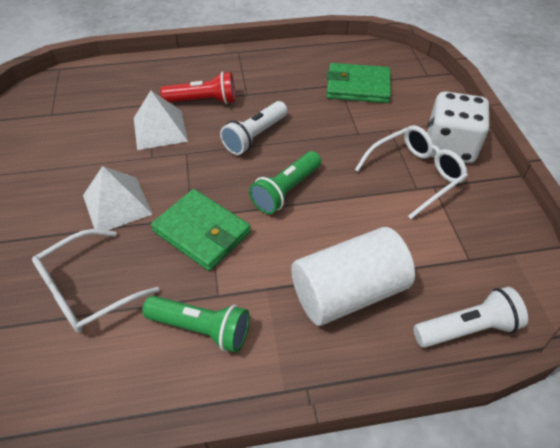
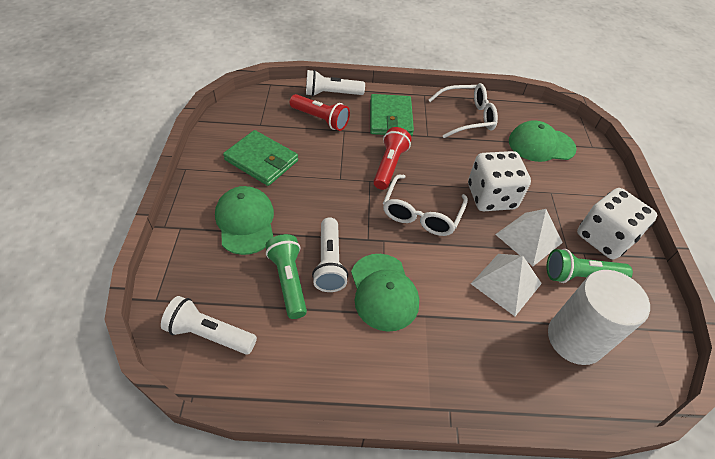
green cap: none = 0 -> [215,186,274,255] [351,254,419,332] [509,120,577,162] = 3
red flashlight: [160,72,235,104] = 1 -> [290,94,350,131] [373,127,412,190] = 2
white dice: [427,91,490,163] = 1 -> [468,151,531,211] [577,188,657,259] = 2
white flashlight: [220,101,288,155] [413,287,528,348] = 2 -> [161,296,257,355] [306,70,365,96] [312,218,348,292] = 3

